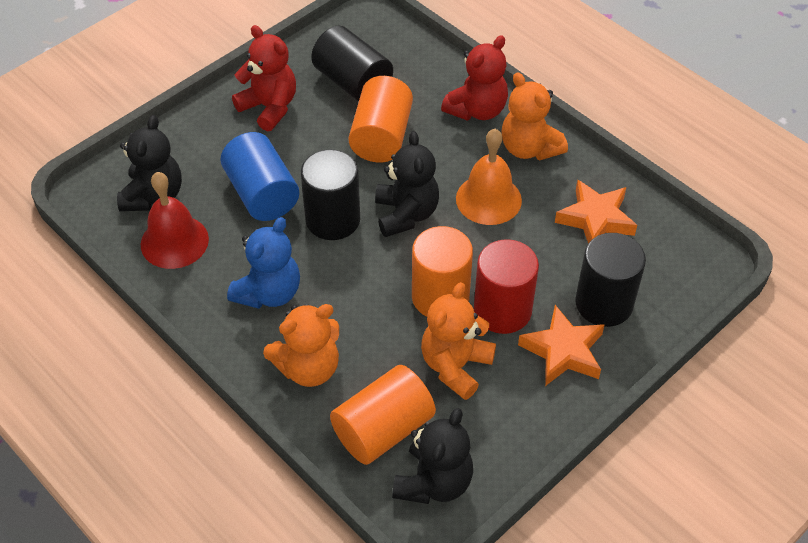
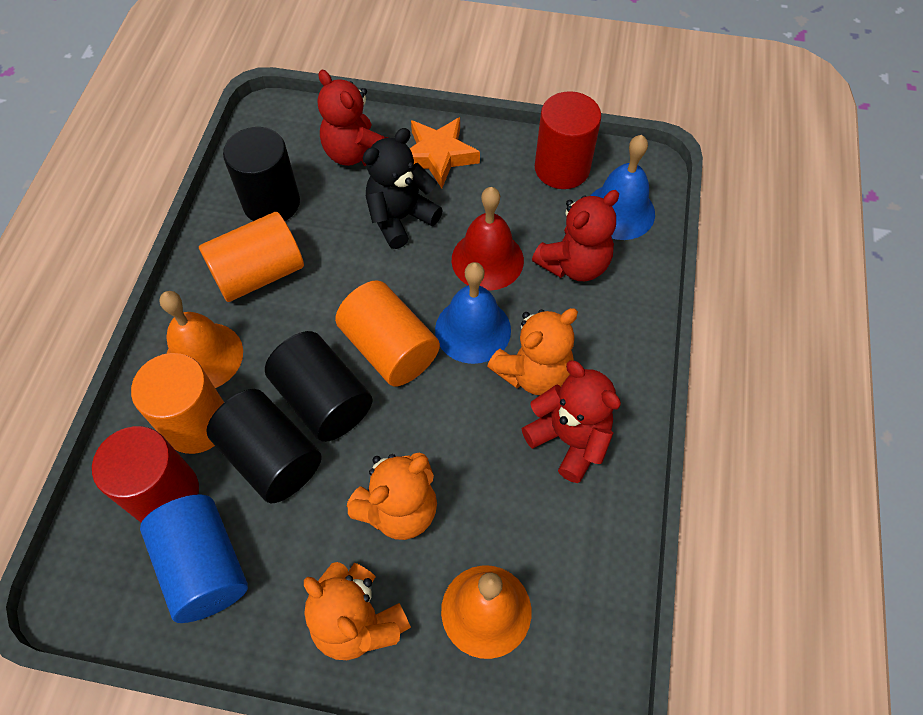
black teddy bear: [117,115,182,211] [375,131,439,237] [392,408,473,504] = 3 -> [363,128,443,249] = 1
blue bell: none = 0 -> [435,262,511,364] [590,135,655,240] = 2
blue teddy bear: [227,217,300,309] = 1 -> none = 0
orange bell: [456,129,522,225] = 1 -> [159,291,243,388] [441,565,531,659] = 2
orange star: [518,305,605,386] [555,180,637,243] = 2 -> [410,117,480,188] = 1
red cylinder: [474,239,539,334] = 1 -> [92,426,199,522] [535,91,601,189] = 2
red teddy bear: [232,25,296,131] [441,35,508,121] = 2 -> [318,70,388,166] [522,360,621,483] [532,190,619,281] = 3

